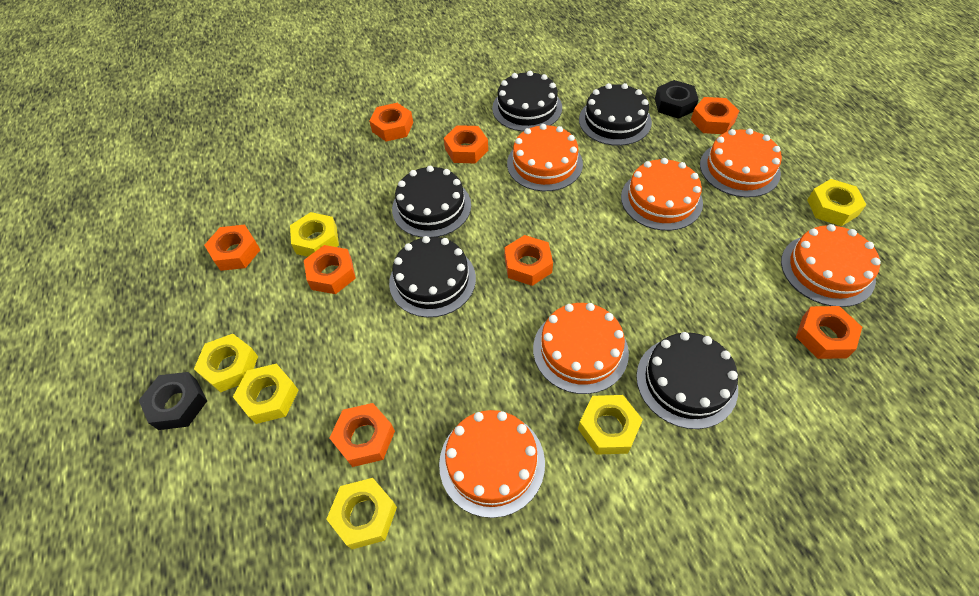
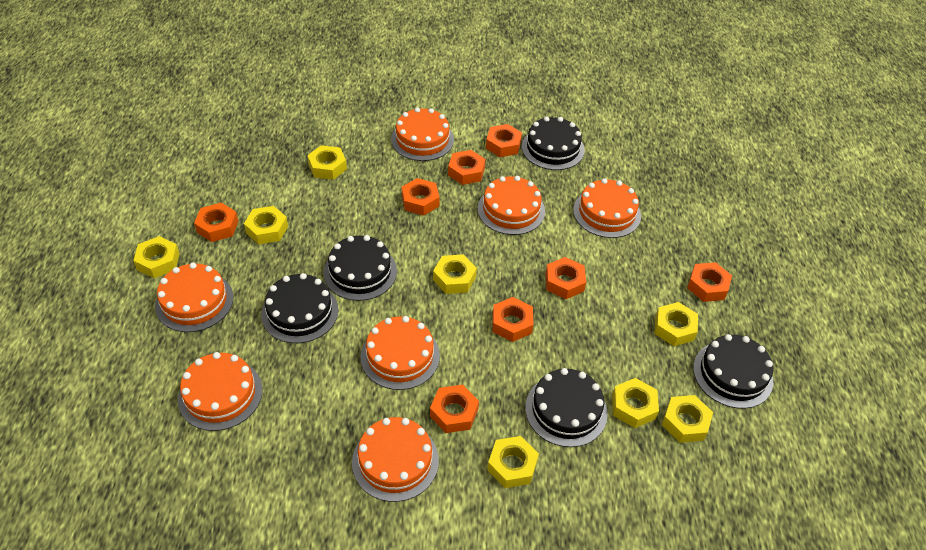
black nut: [139,372,207,430] [655,80,699,119] = 2 -> none = 0
orange cake: [439,410,545,518] [507,124,583,191] [533,303,629,394] [621,158,703,231] [700,128,782,197] [781,224,881,307] = 6 -> [155,263,233,332] [178,352,263,431] [352,417,439,502] [360,316,440,390] [391,107,454,161] [478,176,545,235] [573,178,641,238] = 7
yellow nut: [194,334,258,393] [233,364,299,424] [290,212,339,257] [326,478,397,549] [578,395,643,455] [807,179,866,226] = 6 -> [133,236,180,278] [244,206,288,244] [307,145,347,180] [433,254,477,294] [487,436,539,488] [612,378,659,428] [655,302,698,346] [662,395,713,443] = 8

